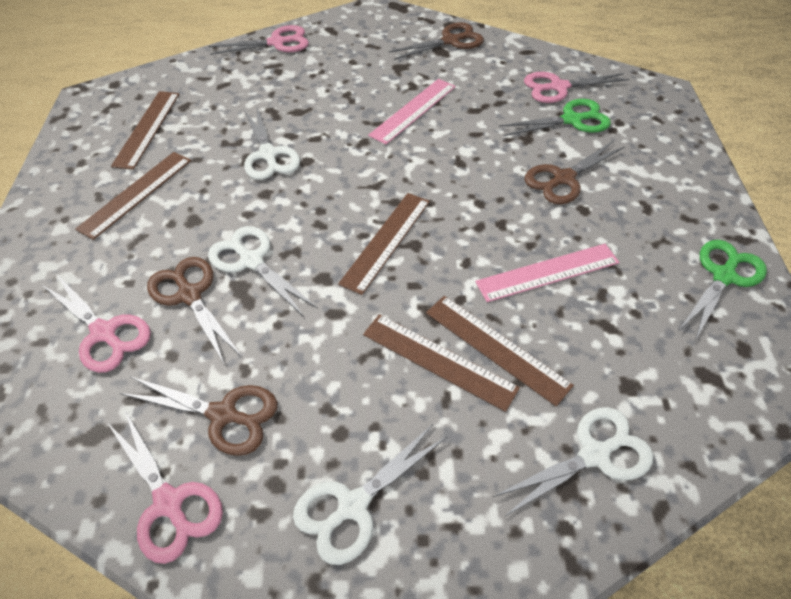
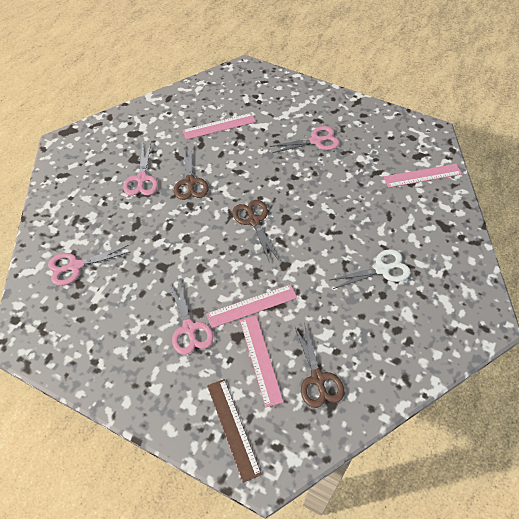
brown ruler: [75,152,191,240] [111,91,179,170] [338,193,430,295] [363,314,520,412] [426,296,574,406] = 5 -> [207,379,262,483] = 1
brown scissors: [120,376,277,456] [147,257,242,365] [388,22,484,60] [525,141,625,204] = 4 -> [174,146,209,200] [232,200,278,261] [294,322,344,408] = 3
green scissors: [499,99,611,136] [679,240,767,341] = 2 -> none = 0
pink ruler: [368,79,455,145] [475,244,619,302] = 2 -> [182,113,256,140] [206,284,297,328] [240,316,283,407] [384,164,462,188] = 4
white scissors: [208,226,318,317] [244,105,300,180] [293,423,448,565] [493,407,654,517] = 4 -> [330,249,410,289] = 1

